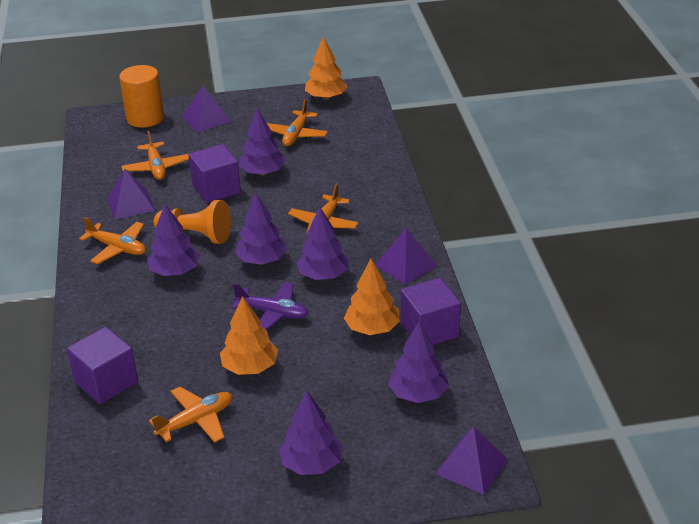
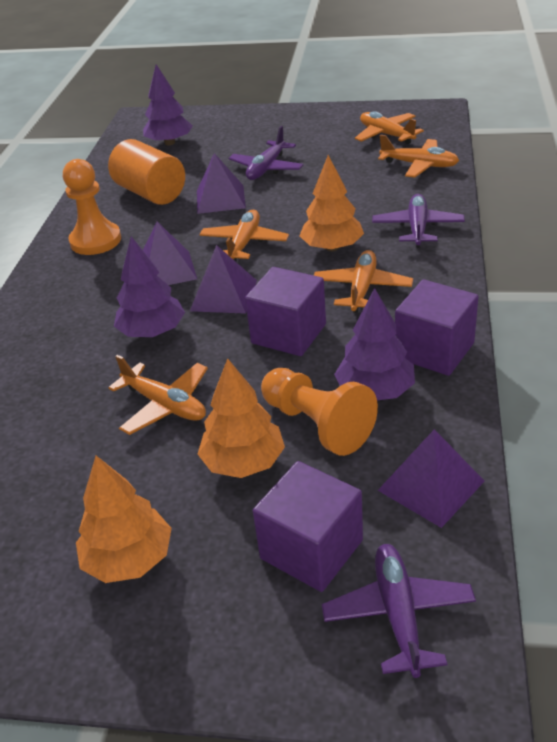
orange pawn: [153,200,231,244] = 1 -> [63,159,121,255] [261,368,378,456] = 2
purple plane: [231,282,309,330] = 1 -> [229,126,303,180] [322,544,476,678] [372,194,465,248] = 3
purple tree: [147,204,200,276] [235,193,288,265] [239,108,286,176] [279,391,343,475] [296,207,349,280] [388,322,449,403] = 6 -> [114,236,185,337] [143,64,193,145] [334,288,415,400] = 3

